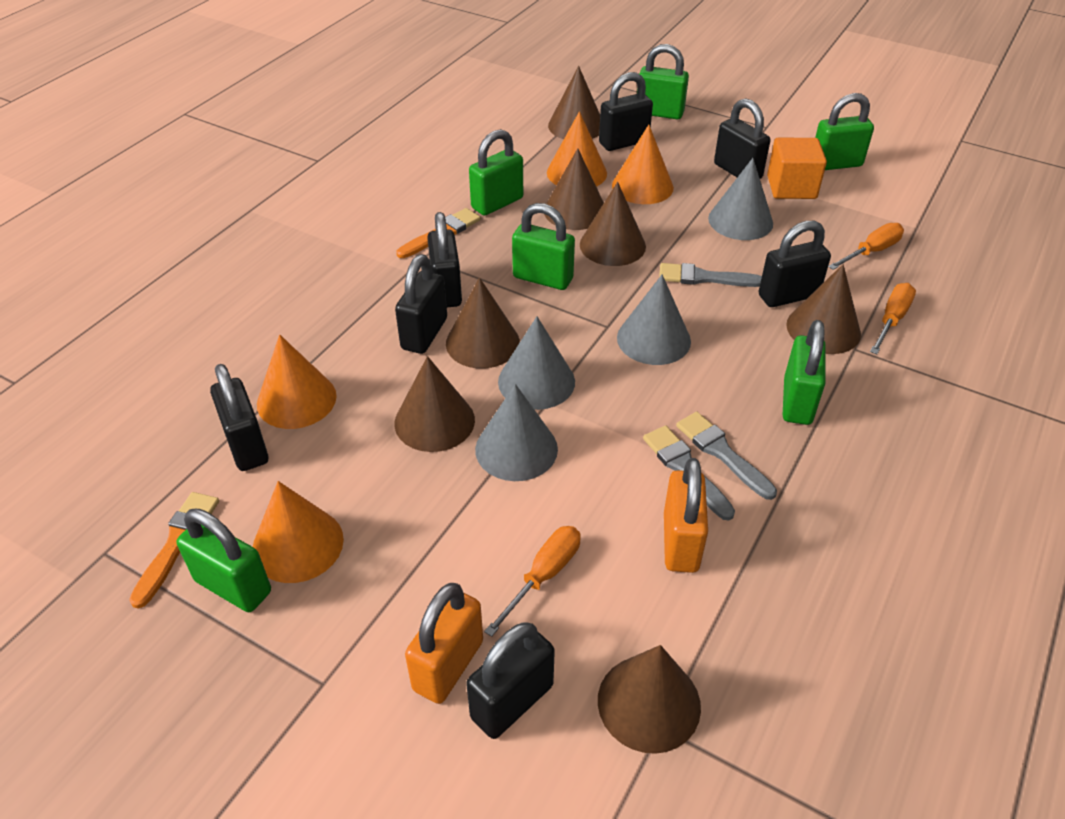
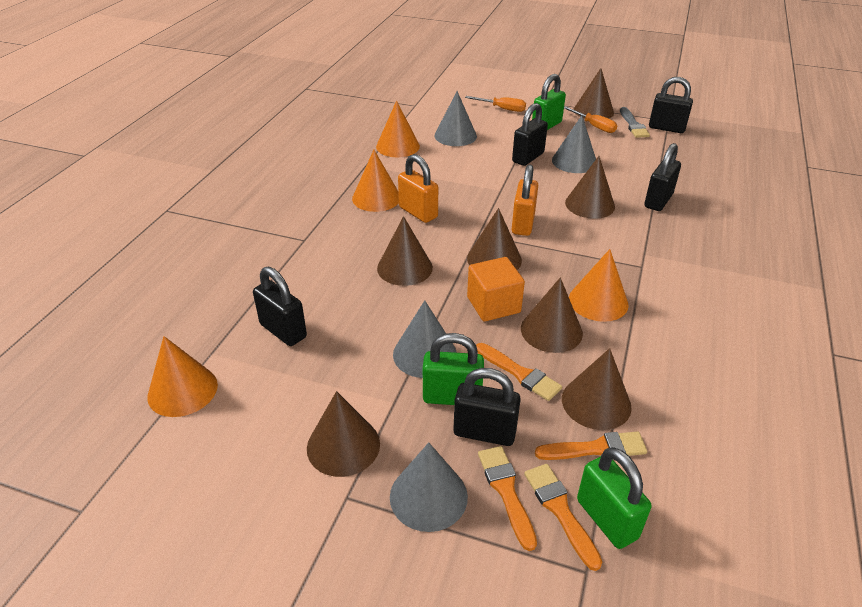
black padlock: [210,364,268,471] [395,254,447,354] [427,212,462,307] [466,622,555,739] [599,72,653,151] [714,98,770,179] [759,221,831,307] = 7 -> [253,267,307,346] [453,368,521,446] [512,103,548,166] [644,143,681,211] [649,77,693,133] = 5
green padlock: [176,509,271,612] [469,129,523,216] [512,203,575,290] [637,44,689,119] [783,320,826,425] [815,93,874,170] = 6 -> [423,333,484,405] [532,74,566,130] [577,447,651,549] = 3
grey brush: [643,425,735,520] [659,263,762,287] [676,412,777,500] = 3 -> [620,107,650,138] = 1
orange brush: [129,492,219,609] [396,208,481,258] = 2 -> [476,343,562,401] [478,446,537,551] [524,464,602,571] [535,431,647,460] = 4
orange screwdriver: [484,526,581,637] [828,223,904,270] [870,283,916,354] = 3 -> [465,96,526,112] [564,106,617,133] = 2

